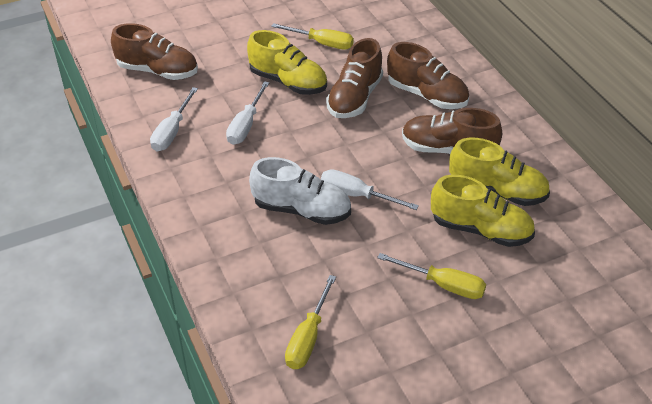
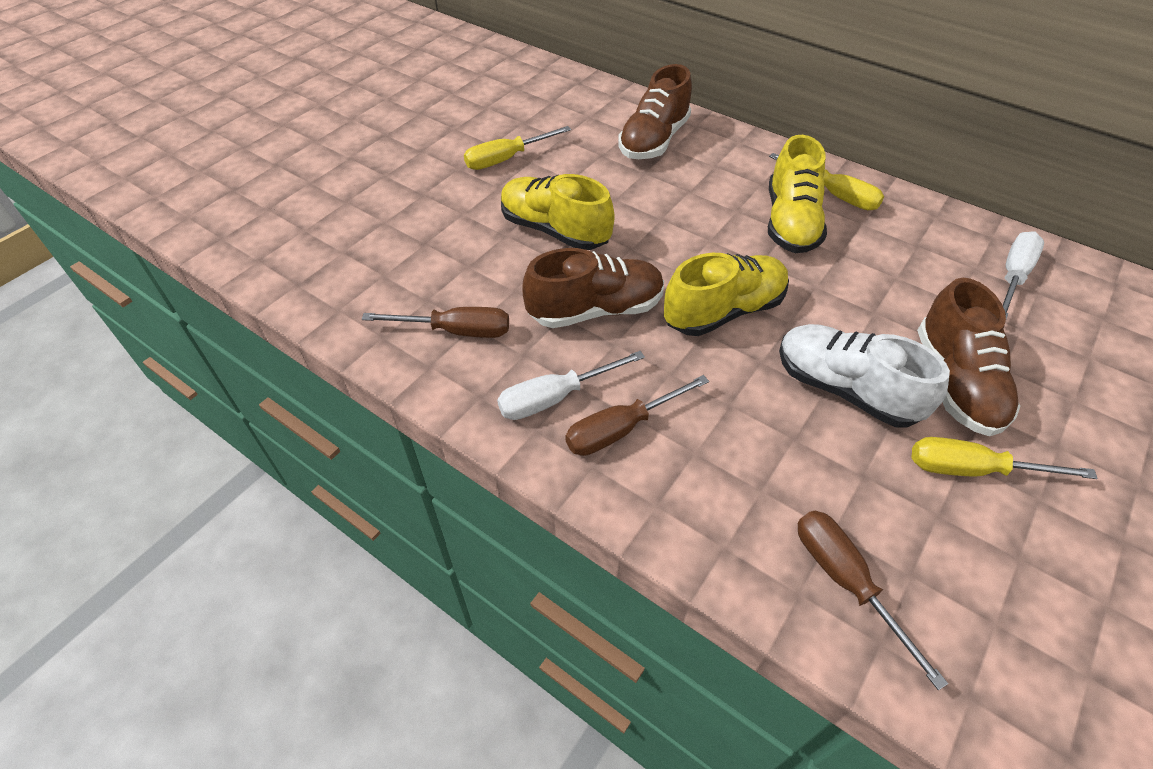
brown screwdriver: none = 0 -> [362,307,509,338] [566,375,709,456] [798,511,948,690] = 3
brown shoe: [111,23,198,80] [326,38,383,118] [387,42,469,109] [402,108,502,154] = 4 -> [522,248,664,328] [618,64,692,159] [917,278,1020,436] = 3
white screwdriver: [150,87,198,151] [226,81,269,145] [321,169,419,210] = 3 -> [497,351,645,420] [1003,231,1044,319] = 2

